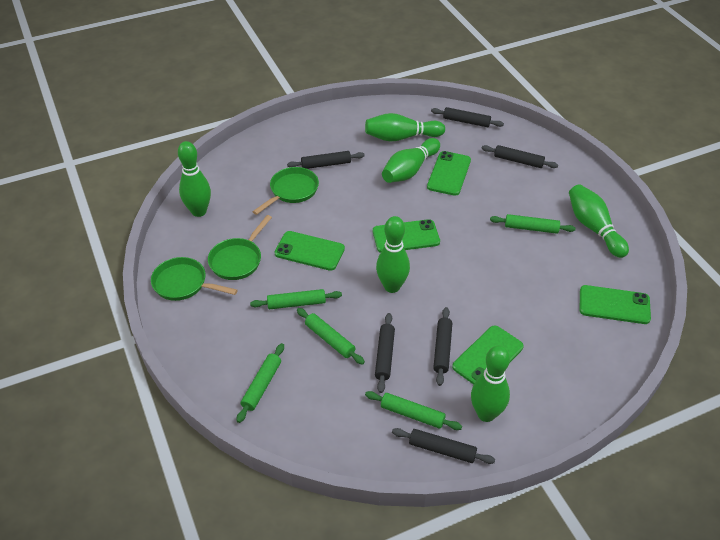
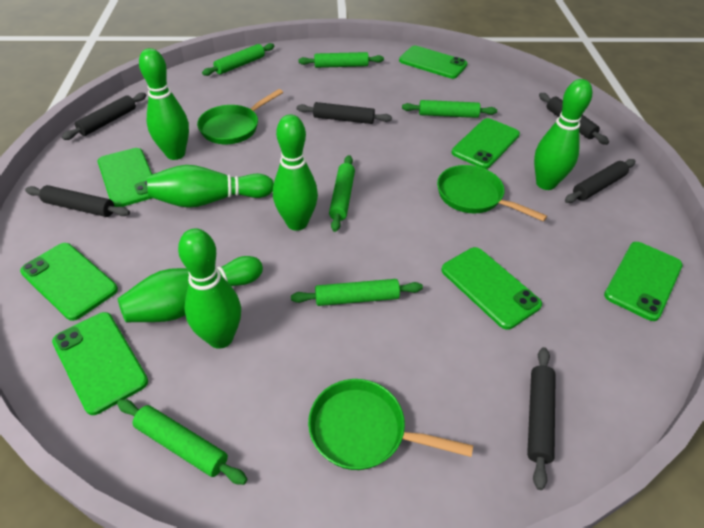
green phone: [275,231,345,271] [373,219,440,253] [427,151,471,196] [452,325,524,385] [580,285,651,324] = 5 -> [20,243,118,321] [52,312,148,415] [97,148,152,207] [399,46,468,79] [441,247,542,330] [452,118,520,169] [604,242,683,321] = 7
green rolling pin: [237,343,284,423] [250,289,342,309] [297,308,365,365] [365,391,462,430] [490,214,576,234] = 5 -> [117,399,247,485] [202,43,274,76] [291,279,423,306] [298,52,384,68] [329,155,355,232] [402,100,497,118] = 6

